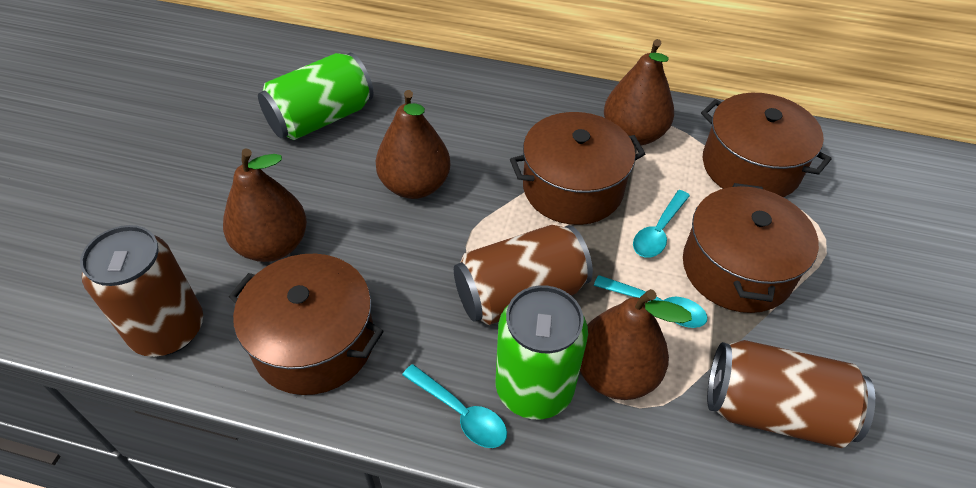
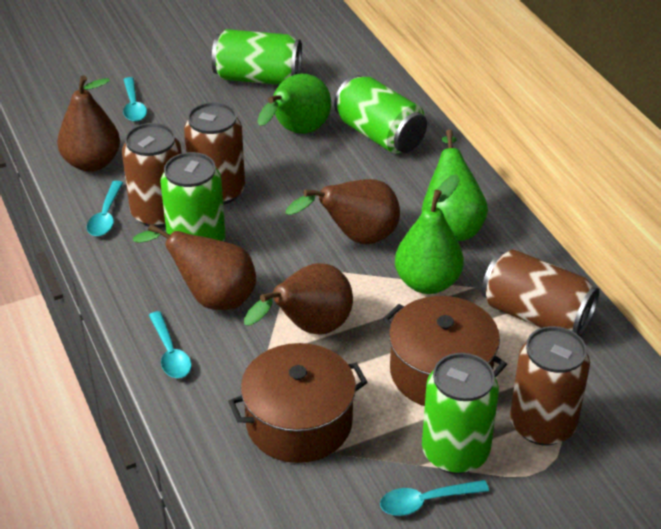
brown can: [80,225,203,357] [454,225,593,325] [707,340,875,448] = 3 -> [122,123,182,228] [184,102,245,205] [481,249,599,336] [510,326,590,445] = 4
brown pot: [229,254,383,395] [510,112,645,225] [683,183,819,313] [701,93,832,198] = 4 -> [228,343,368,463] [383,296,507,406] = 2
green can: [258,53,373,140] [496,285,588,419] = 2 -> [160,152,226,242] [212,29,302,85] [334,75,427,154] [422,353,499,474] = 4
green pear: none = 0 -> [257,74,331,134] [395,174,464,294] [422,130,488,241] = 3
turquoise spoon: [402,364,507,448] [594,275,707,328] [633,190,690,258] = 3 -> [87,181,123,236] [123,77,147,122] [149,311,192,378] [380,480,489,516] = 4

